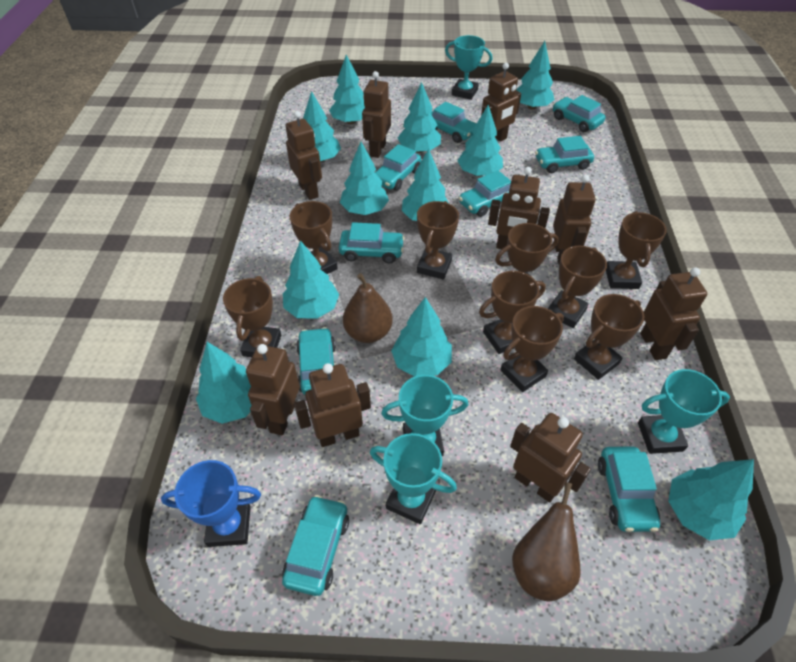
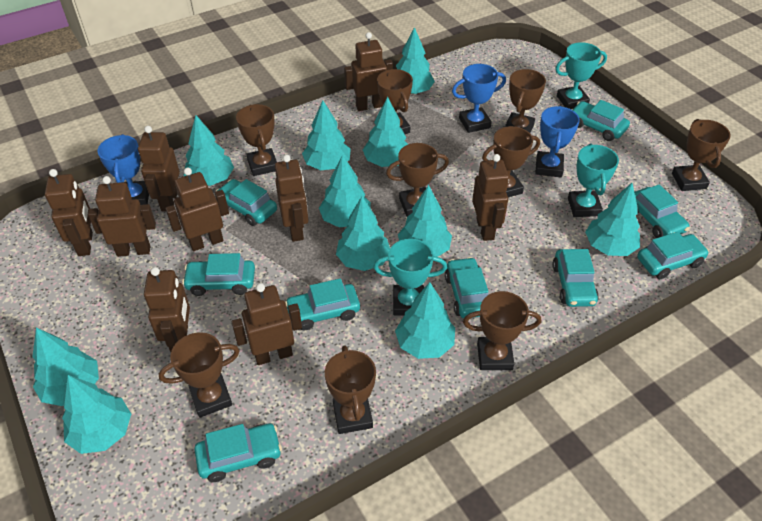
blue trophy: [161,460,261,547] = 1 -> [97,134,149,205] [452,64,506,133] [535,106,580,177] = 3
brown pear: [343,273,393,343] [512,482,580,602] = 2 -> none = 0
turquoise trophy: [370,433,457,524] [381,375,469,456] [445,35,492,100] [638,369,730,454] = 4 -> [373,239,447,315] [555,42,607,109] [568,144,619,217] = 3

